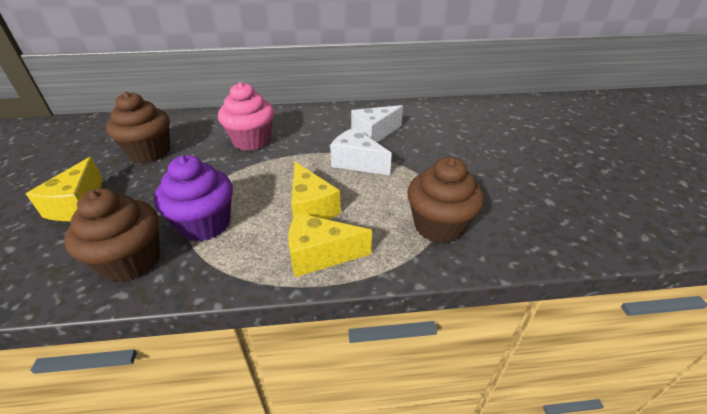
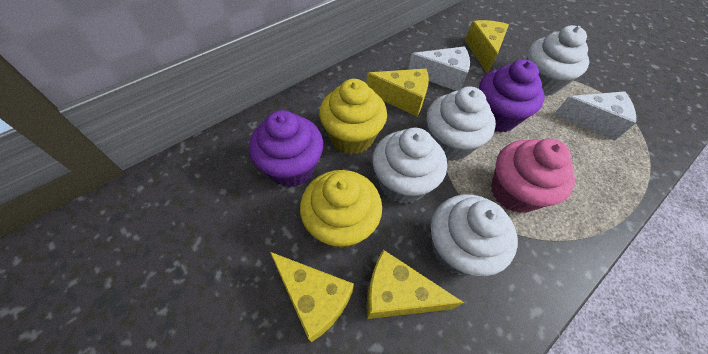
brown cupcake: [64,188,160,282] [106,92,170,163] [407,157,484,244] = 3 -> none = 0
purple cupcake: [154,155,233,241] = 1 -> [249,110,323,187] [479,59,545,133] = 2
white cupcake: none = 0 -> [372,128,447,203] [427,87,496,161] [431,194,518,276] [526,25,589,96] = 4
yellow cheese: [26,157,103,221] [288,213,372,277] [291,162,341,220] = 3 -> [270,252,354,342] [366,69,429,116] [366,250,464,319] [465,20,509,73] = 4
yellow cupcake: none = 0 -> [300,170,382,249] [319,79,387,154] = 2

